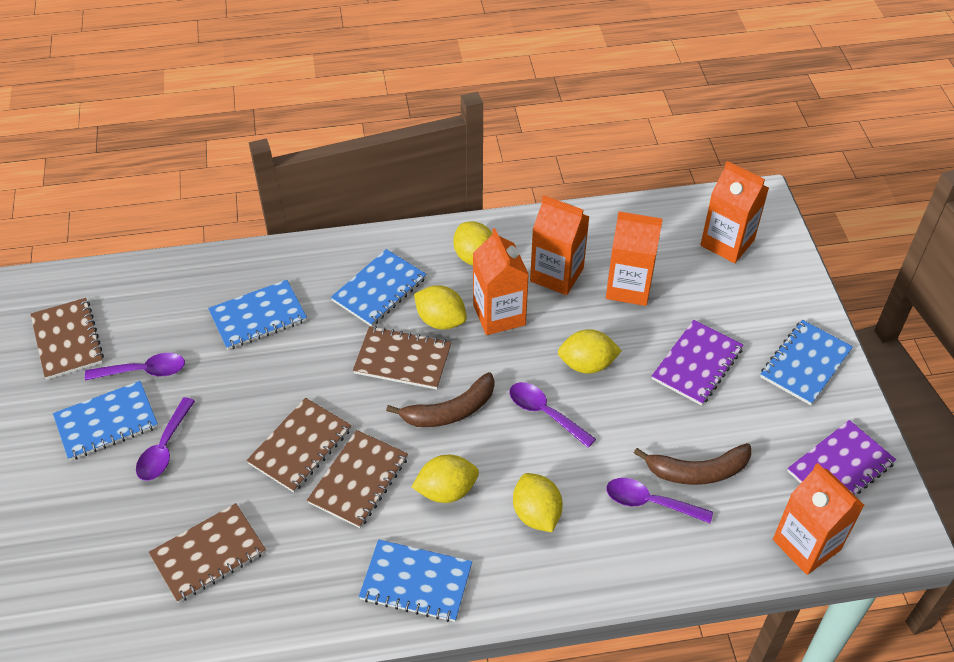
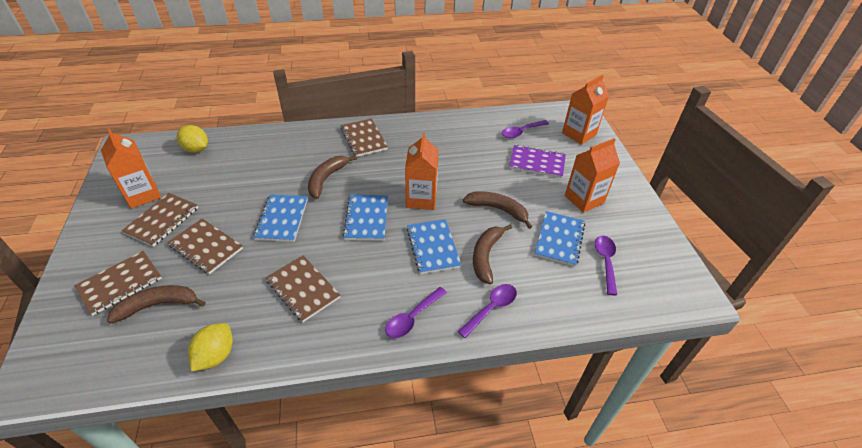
blue notebook: [53,381,158,461] [208,280,307,350] [331,249,426,327] [359,539,472,622] [760,320,853,405] = 5 -> [253,194,308,242] [343,195,388,241] [407,219,461,274] [535,211,585,266] = 4
brown banana: [386,372,494,427] [634,443,751,485] = 2 -> [107,285,206,323] [308,156,357,199] [463,191,532,229] [473,224,512,284] = 4
orange carton: [473,228,529,335] [530,195,590,295] [606,211,663,306] [700,161,769,263] [773,463,865,575] = 5 -> [101,128,161,208] [405,132,439,210] [562,75,609,145] [565,138,620,213] = 4
purple notebook: [652,320,743,406] [788,420,896,495] = 2 -> [509,145,566,178] = 1
yellow lemon: [412,455,479,503] [414,285,467,330] [453,221,492,265] [513,473,563,532] [558,329,622,374] = 5 -> [177,125,208,153] [188,323,233,371] = 2

